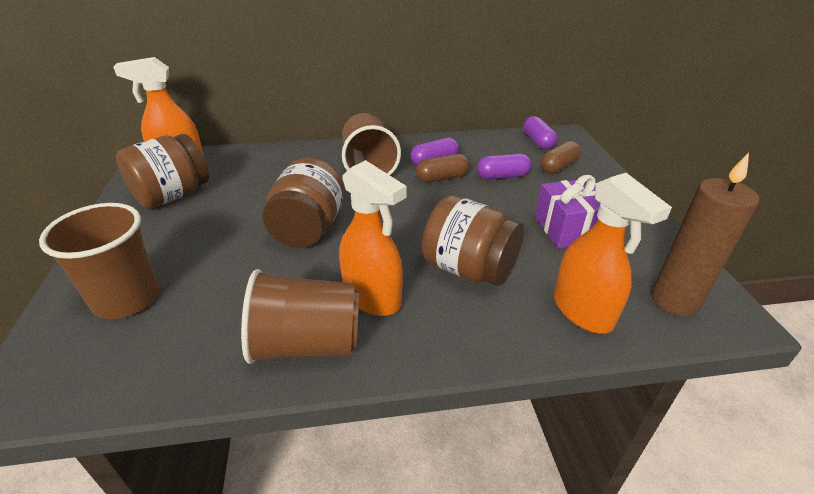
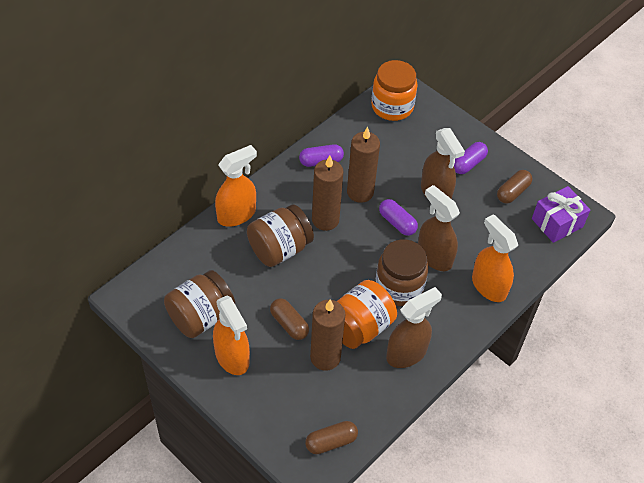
brown candle: [652,153,759,316] = 1 -> [310,299,345,371] [312,155,344,231] [347,127,380,203] = 3
brown capsule: [416,154,469,182] [540,141,581,174] = 2 -> [270,298,309,340] [305,421,358,454] [497,170,532,204] = 3
brown cup: [39,203,159,319] [241,269,359,364] [342,113,401,175] = 3 -> none = 0
brown spray bottle: none = 0 -> [386,287,442,368] [418,185,460,271] [421,128,465,199] = 3
orange jar: none = 0 -> [337,280,397,349] [371,60,418,121] = 2

